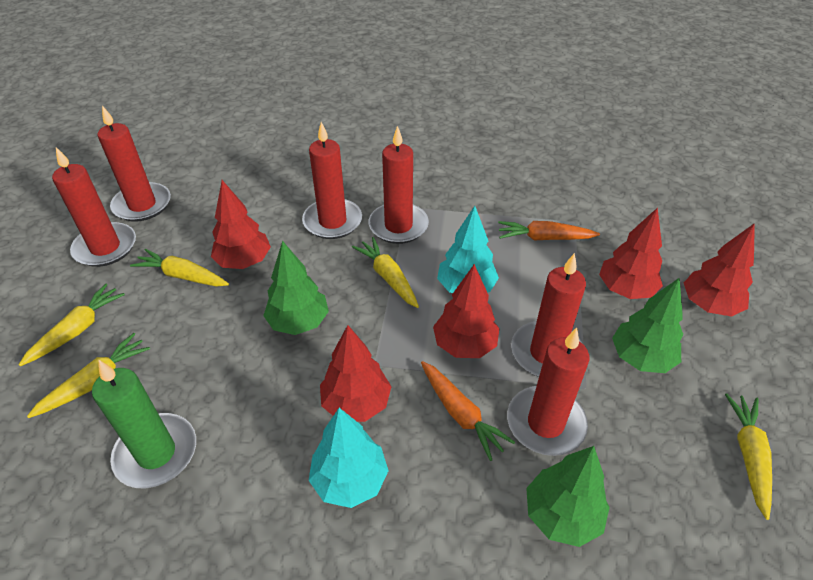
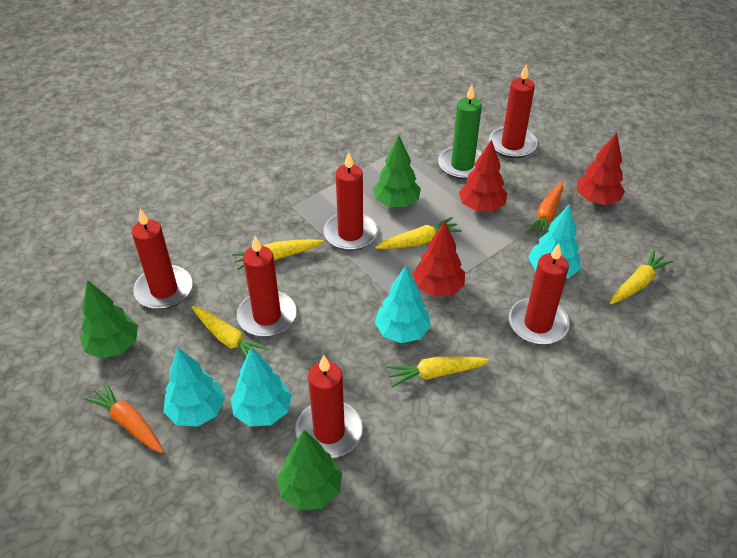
red tree: [211,180,271,269] [320,325,392,422] [433,264,500,358] [599,207,663,299] [684,223,755,316] = 5 -> [412,221,465,296] [459,139,507,212] [577,132,625,205] = 3
turquoise tree: [309,408,389,508] [437,206,499,293] = 2 -> [164,348,225,427] [231,348,292,427] [375,266,431,343] [528,204,581,278] = 4

